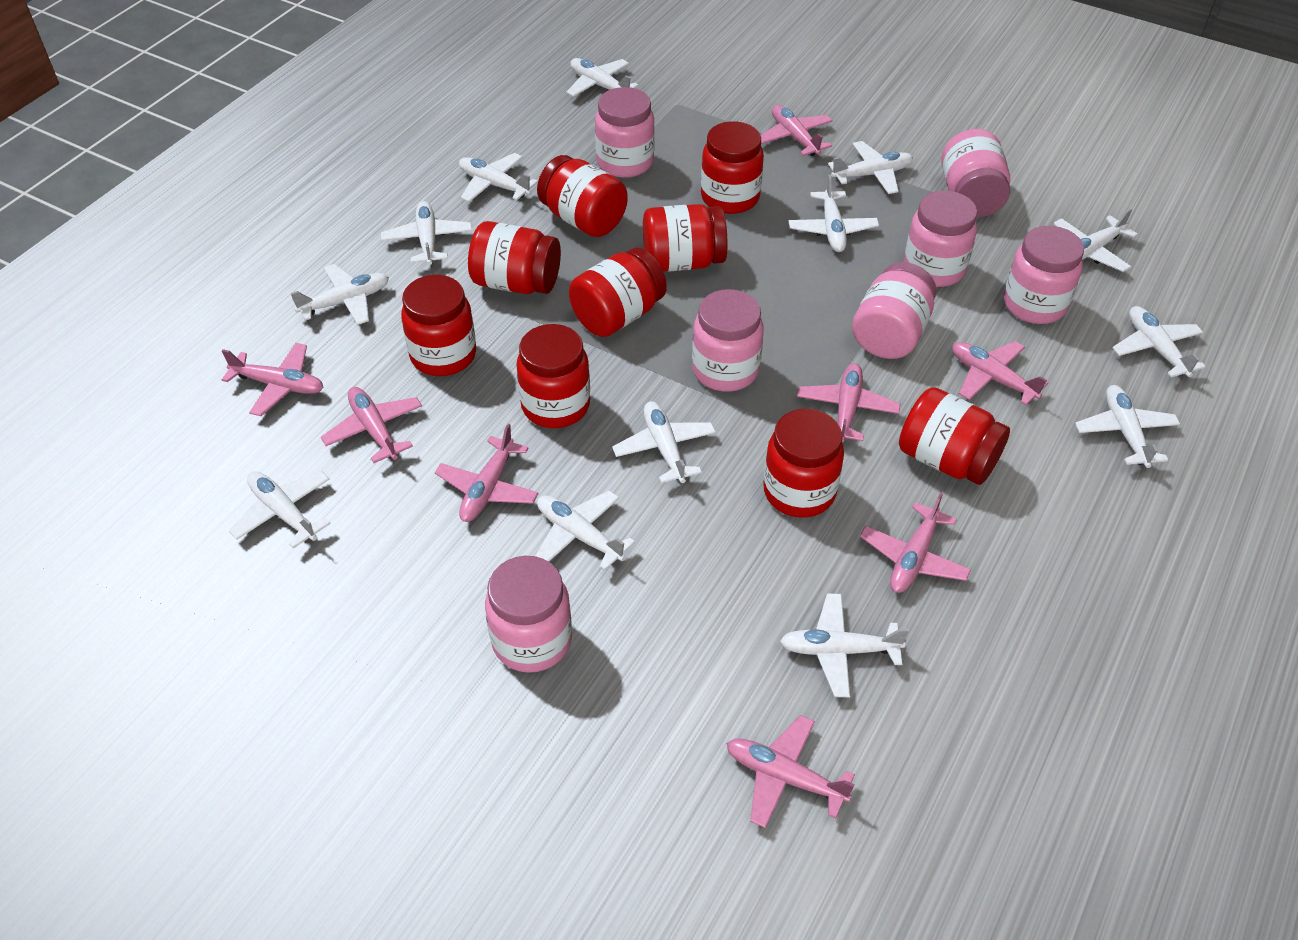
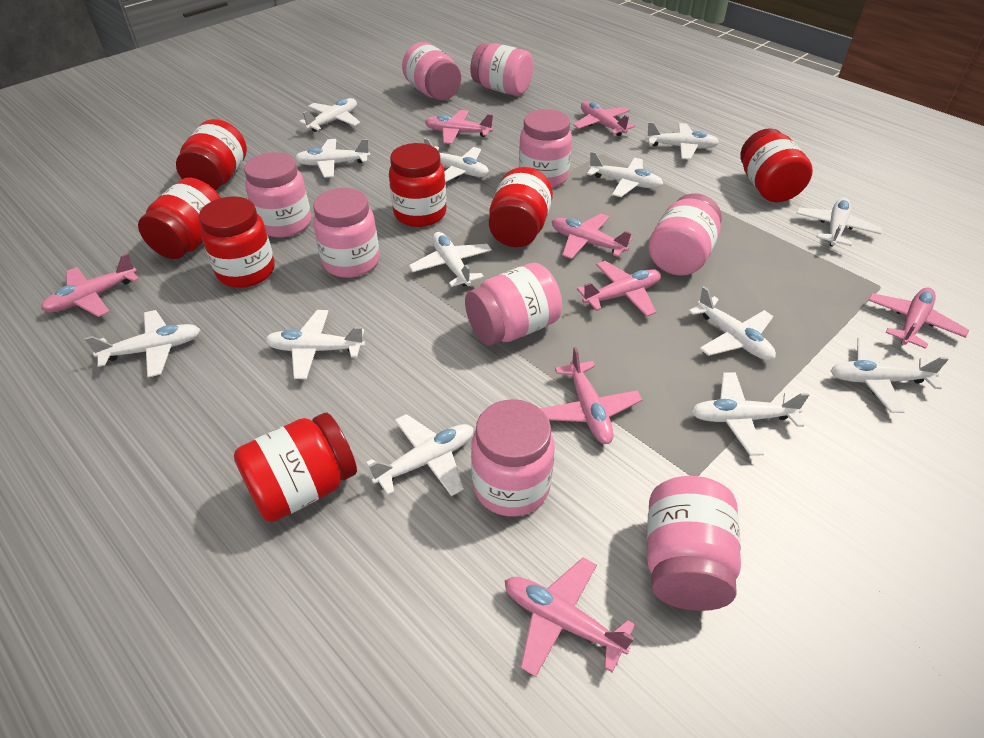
pink jar: [485,556,572,673] [595,87,655,178] [692,289,764,392] [852,262,936,359] [904,191,977,287] [941,129,1010,217] [1004,226,1084,324] = 7 -> [244,152,311,238] [313,188,380,278] [402,42,461,101] [465,263,562,346] [470,43,533,96] [471,399,555,516] [519,109,572,188] [647,476,741,611] [648,193,722,276] = 9
red jar: [401,275,476,376] [468,221,561,294] [516,324,590,428] [537,155,628,237] [569,248,667,337] [643,204,728,272] [701,121,764,214] [763,409,844,518] [899,387,1010,485] = 9 -> [138,178,221,259] [176,119,247,190] [199,196,275,288] [234,413,357,522] [389,143,446,227] [489,167,553,247] [740,128,813,202] = 7

